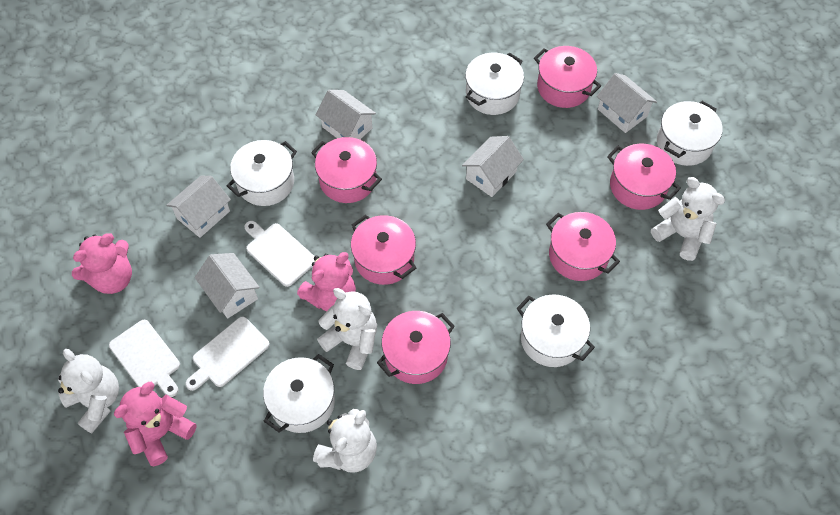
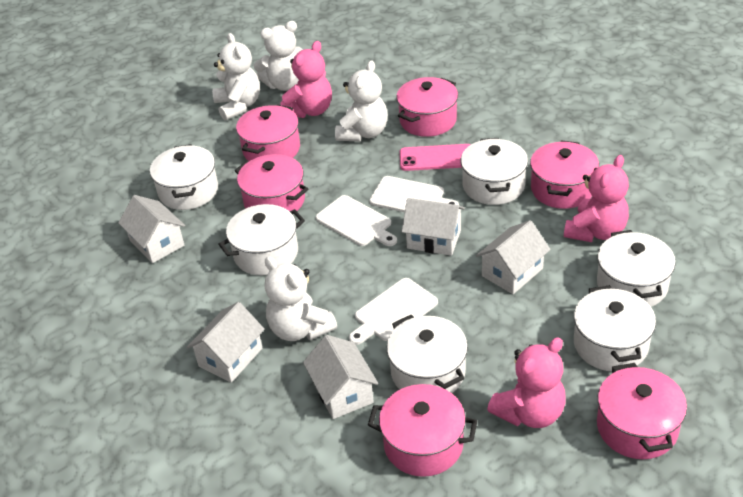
pink phone: none = 0 -> [400,144,471,171] = 1
white pot: [227,140,297,206] [263,354,335,433] [465,53,524,115] [517,295,595,367] [657,101,723,166] = 5 -> [150,144,218,210] [219,204,305,275] [387,315,468,393] [461,138,528,205] [574,285,656,371] [597,230,676,307] = 6

